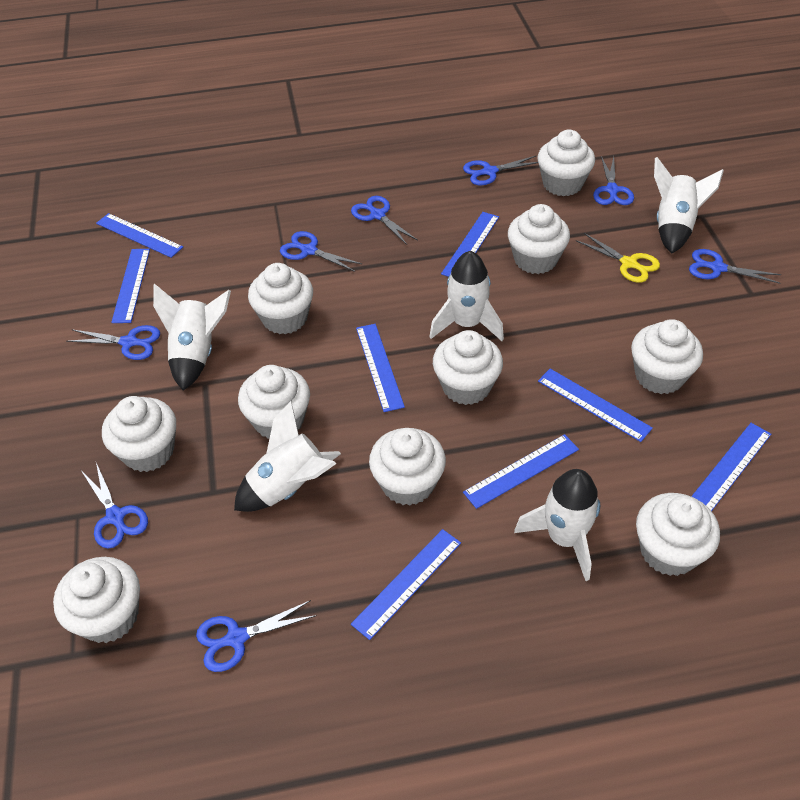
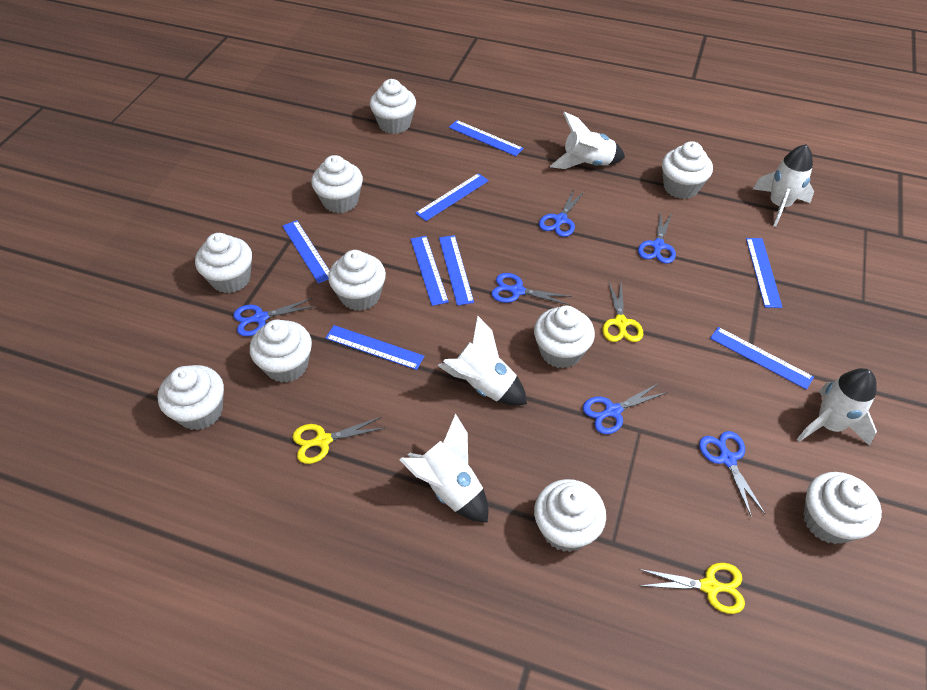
blue scissors: [66,325,160,360] [82,463,148,548] [196,600,317,672] [280,231,362,272] [351,196,417,245] [463,156,538,185] [593,156,634,205] [689,249,781,284] = 8 -> [233,298,316,336] [491,273,572,305] [539,189,585,237] [583,383,668,434] [638,211,676,264] [699,431,765,517] = 6
yellow scissors: [576,233,660,283] = 1 -> [292,417,385,464] [602,282,643,342] [639,563,745,614] = 3

